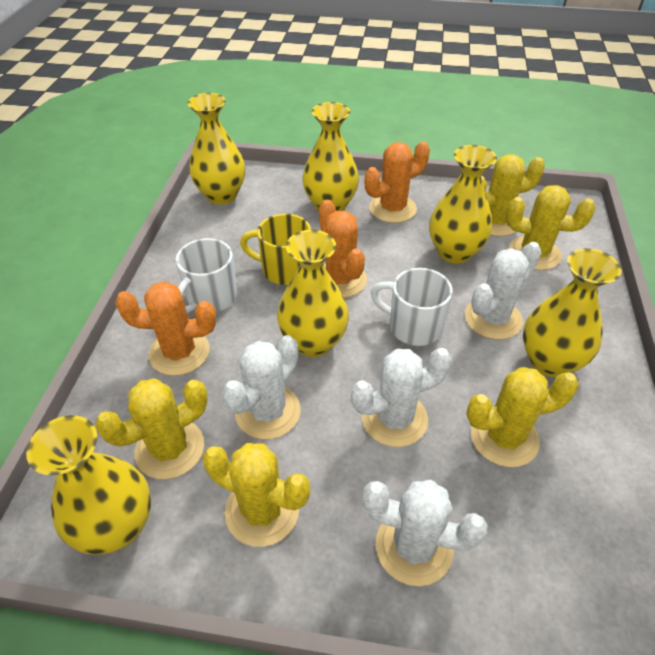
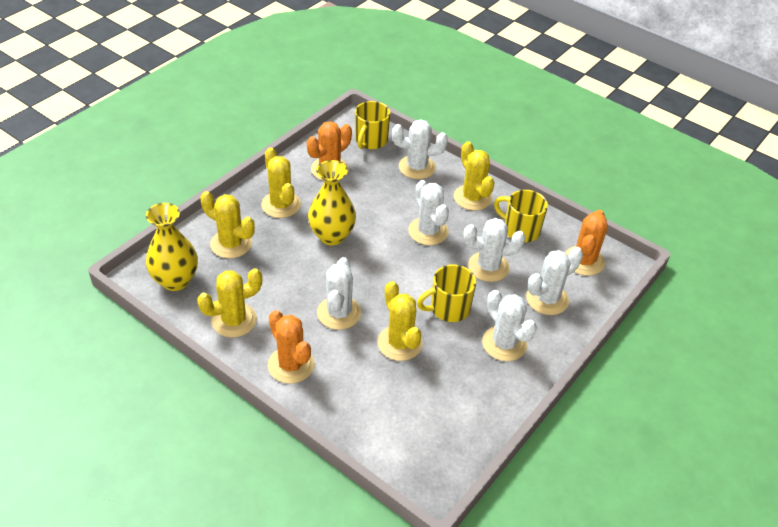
white cactus: [222,335,301,439] [351,348,452,447] [363,480,488,586] [465,242,542,340] = 4 -> [317,257,361,330] [392,120,448,179] [409,180,449,245] [463,218,525,282] [482,290,537,361] [526,247,583,315] = 6
white mug: [176,238,237,313] [371,268,453,346] = 2 -> none = 0
yellow mug: [240,214,311,285] = 1 -> [355,101,390,149] [417,264,476,322] [494,190,548,242] = 3
yellow vase: [26,415,151,555] [188,93,245,204] [277,230,349,357] [302,102,359,211] [429,145,497,264] [523,248,622,377] = 6 -> [146,203,198,291] [308,160,356,245] = 2

